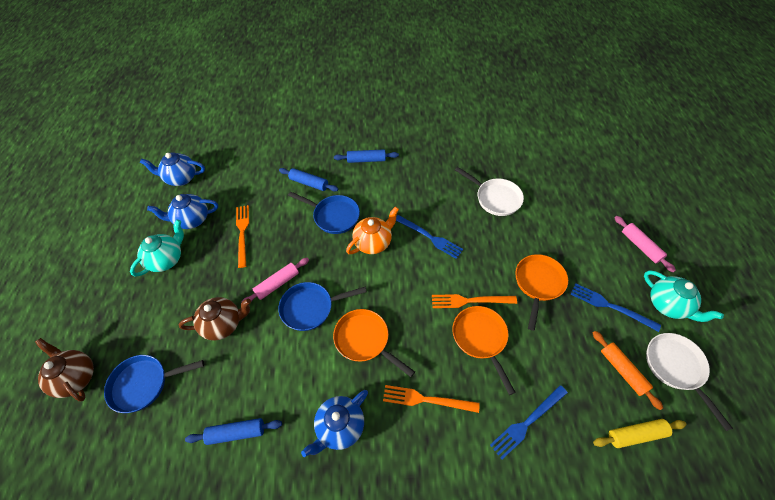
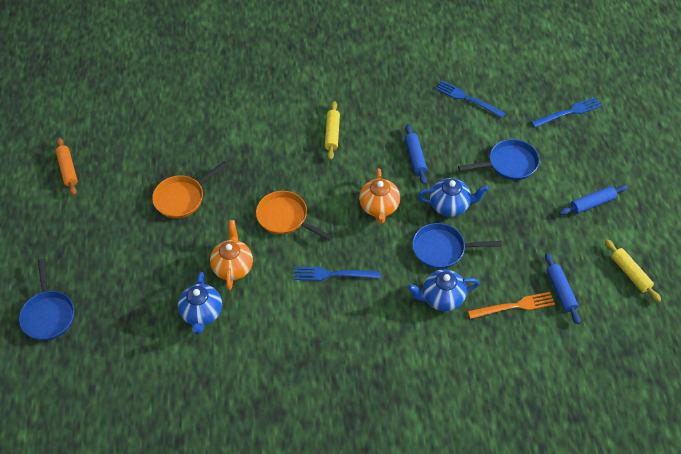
brown teapot: [35,338,94,401] [179,297,251,341] = 2 -> none = 0
orange fork: [236,205,249,268] [383,385,479,413] [432,294,517,308] = 3 -> [468,292,555,319] = 1
orange pan: [333,309,415,377] [452,306,516,395] [515,254,568,331] = 3 -> [152,161,228,218] [256,191,333,241] = 2
orange teapot: [346,207,399,254] = 1 -> [210,220,253,290] [359,168,400,224] = 2
pink rolling pin: [241,258,309,303] [614,216,676,272] = 2 -> none = 0
turquoise teapot: [130,220,184,277] [644,270,724,322] = 2 -> none = 0
white pan: [455,167,524,216] [646,333,733,431] = 2 -> none = 0
yellow rolling pin: [593,419,686,448] = 1 -> [325,101,340,160] [605,239,661,302] = 2

